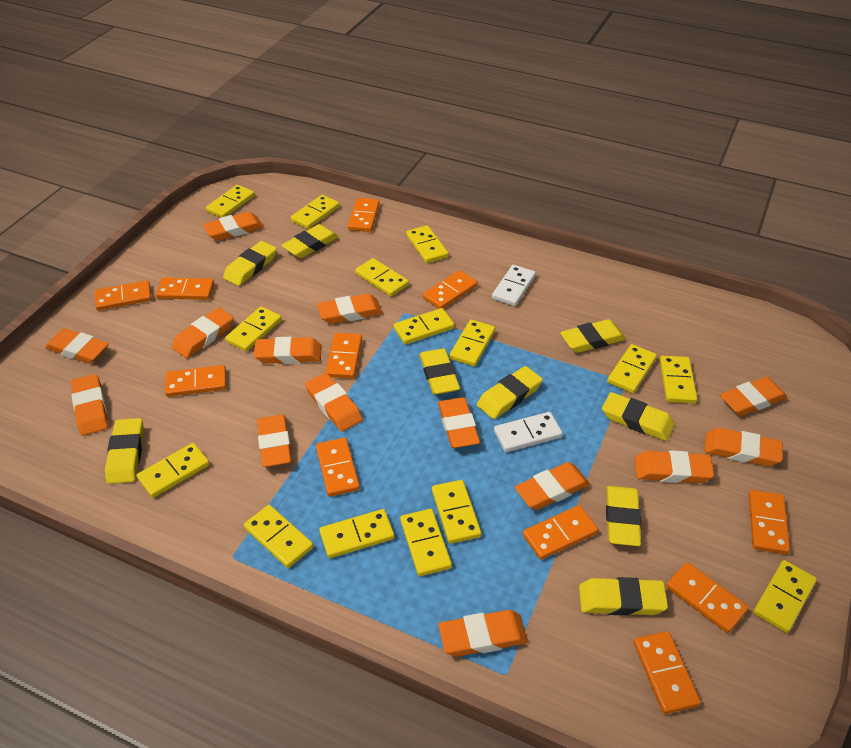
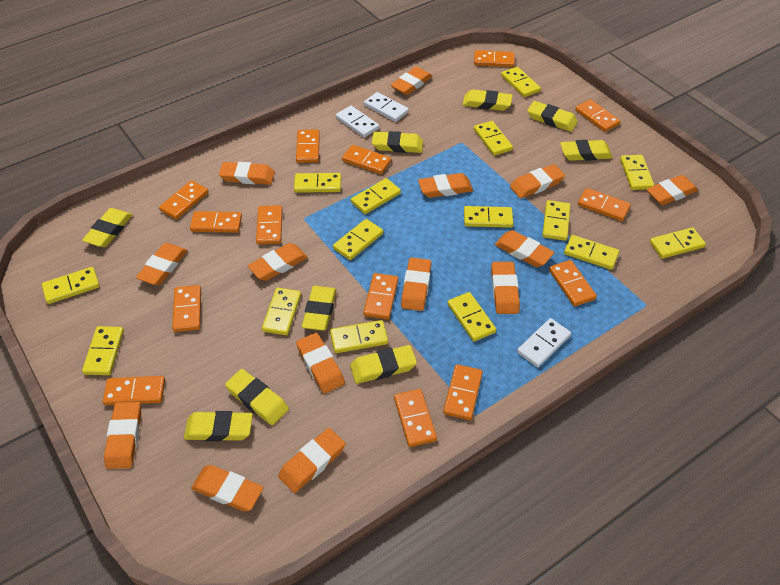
orange domino: [94,280,152,311] [156,277,214,300] [165,365,226,397] [316,438,360,497] [325,333,362,379] [348,198,380,232] [423,270,478,309] [523,505,598,560] [634,631,701,714] [666,562,749,633] [749,490,790,554] = 11 -> [103,376,165,405] [159,180,209,220] [172,285,201,332] [190,211,242,233] [256,205,282,245] [296,130,320,163] [342,145,391,174] [364,273,398,319] [394,389,437,447] [443,364,483,420] [474,50,515,67] [549,260,597,306] [575,99,621,132] [578,188,631,221] = 14
white domino: [492,265,536,306] [494,412,563,452] = 2 -> [336,106,379,138] [364,92,409,122] [517,318,571,367] = 3

